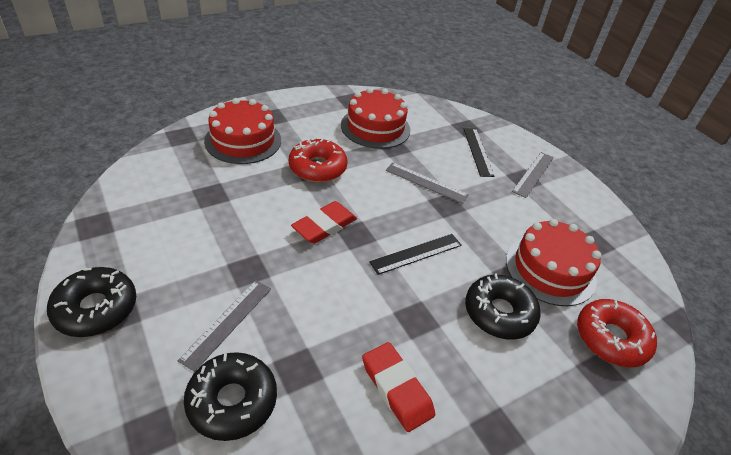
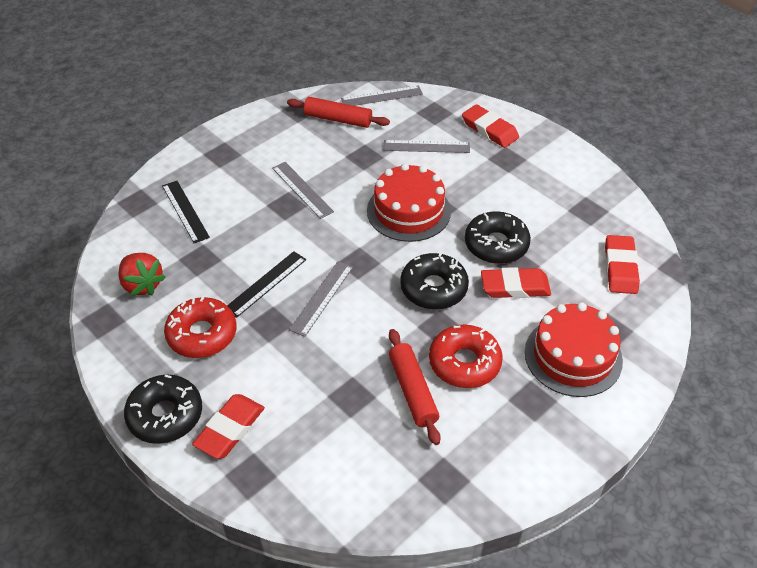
grey ruler: [177,280,271,372] [386,163,469,204] [512,152,554,198] = 3 -> [272,162,334,219] [289,261,353,337] [341,85,423,106] [384,140,470,153] = 4
red cake: [204,98,281,164] [341,88,410,149] [506,219,602,306] = 3 -> [367,163,451,242] [525,302,623,397] = 2
red eraser: [291,201,357,244] [362,342,435,432] = 2 -> [192,394,265,459] [462,104,519,148] [481,267,551,298] [605,235,640,294] = 4
red rolling pin: none = 0 -> [287,97,390,128] [389,329,441,445] = 2
red strawberry: none = 0 -> [119,253,166,296] = 1

